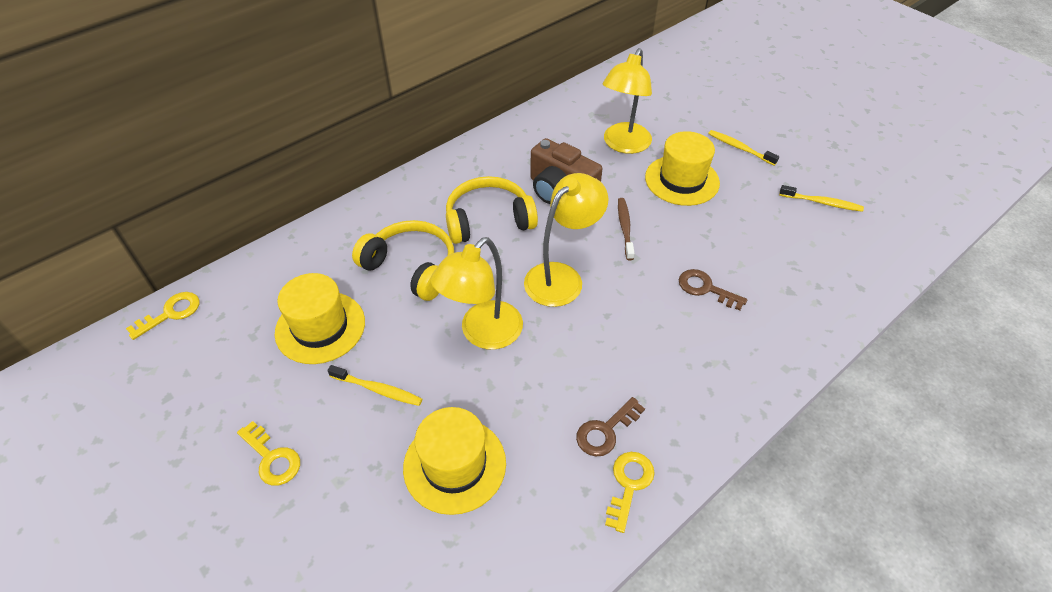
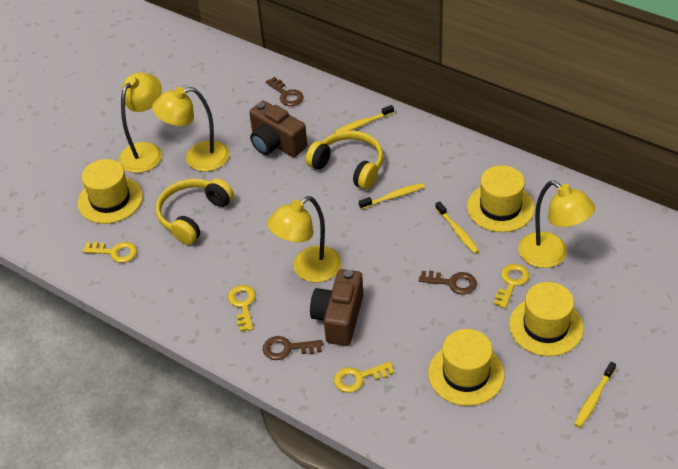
brown camera: [531,138,602,204] = 1 -> [249,101,307,157] [310,269,363,346] = 2
brown key: [576,397,645,456] [679,269,747,311] = 2 -> [263,336,323,360] [266,77,304,106] [419,271,477,295] = 3
brown toothbrush: [618,198,634,260] = 1 -> none = 0
yellow hat: [275,273,365,364] [403,407,506,515] [645,131,720,206] = 3 -> [78,159,143,224] [428,329,505,406] [467,165,535,232] [509,282,584,356] = 4
yellow key: [126,292,199,340] [237,421,300,486] [605,452,655,533] = 3 -> [82,242,137,263] [228,285,256,332] [334,362,394,393] [494,264,530,309] = 4
yellow lamp: [431,237,523,350] [524,173,608,307] [603,48,652,154] = 3 -> [119,72,162,173] [152,87,229,172] [267,196,341,282] [518,181,595,268] = 4
yellow toothbrush: [327,365,422,406] [708,130,779,166] [779,185,864,212] = 3 -> [334,105,394,133] [359,183,425,209] [435,201,479,254] [574,362,616,428] = 4

